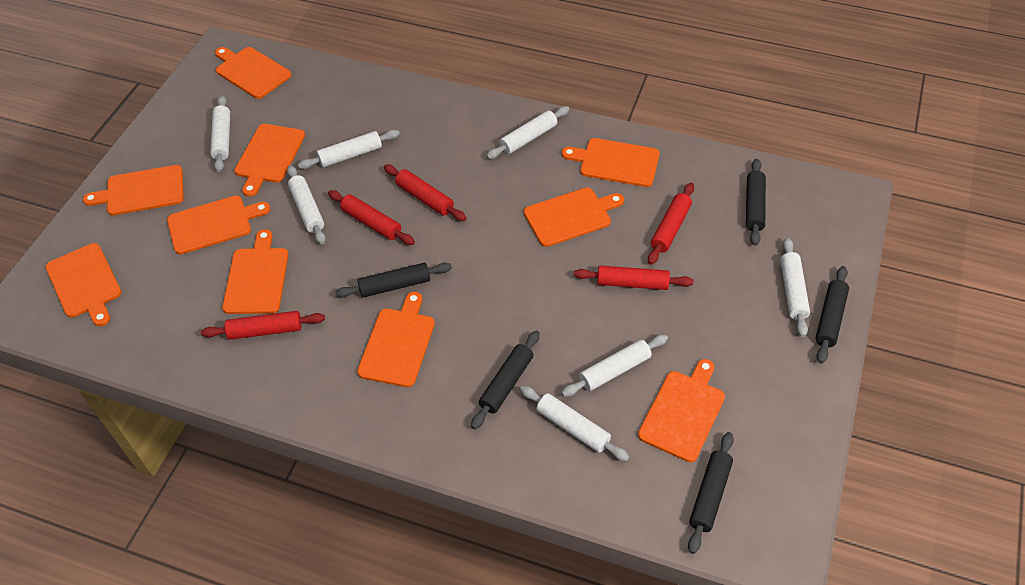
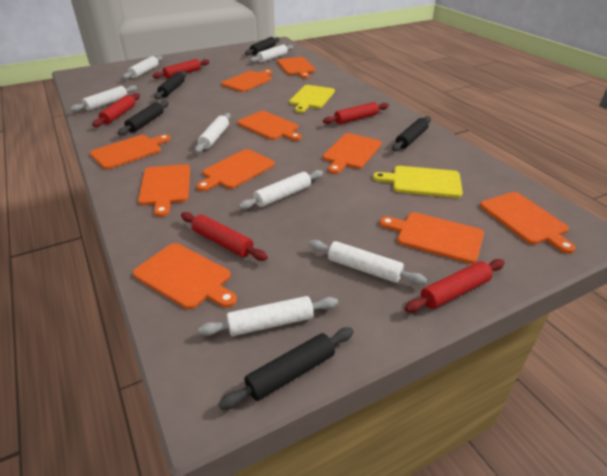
yellow cutting board: none = 0 -> [289,85,335,113] [373,166,463,198] = 2

